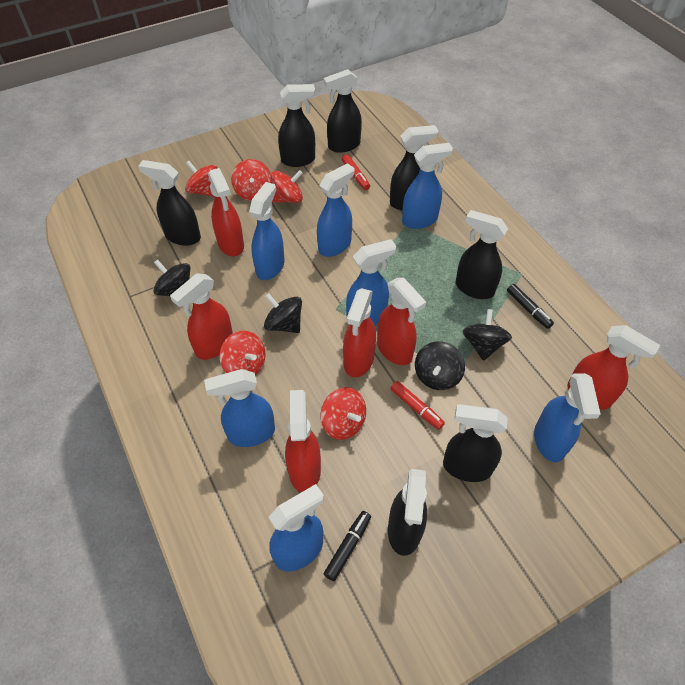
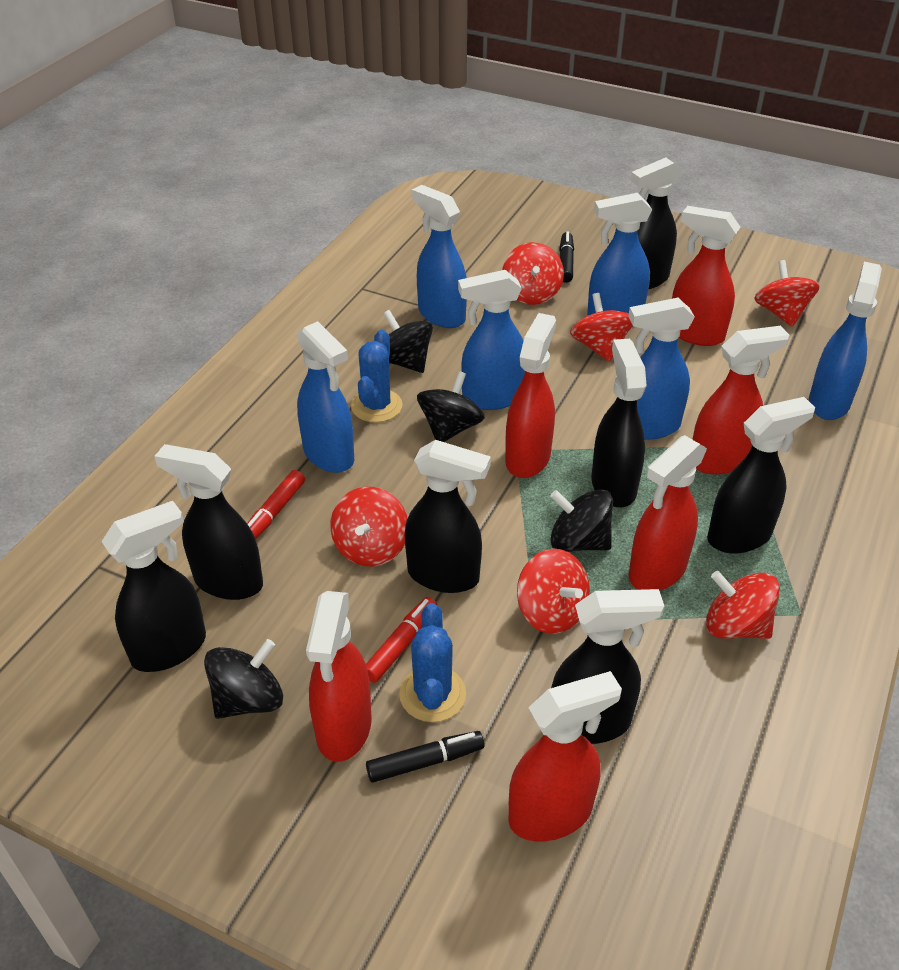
blue cactus: none = 0 -> [351,330,402,423] [399,603,466,722] = 2
blue spray bottle: [204,369,275,447] [249,182,285,280] [269,484,324,571] [317,163,354,257] [346,239,396,325] [402,143,453,229] [534,373,601,462] = 7 -> [297,321,354,473] [412,185,467,328] [458,270,525,410] [587,193,652,316] [628,298,695,440] [809,262,882,420] = 6
red spinning top: [185,161,217,197] [220,331,266,375] [231,159,271,201] [271,170,303,203] [321,387,366,440] = 5 -> [330,487,408,566] [503,242,564,305] [517,549,590,634] [570,293,633,362] [706,571,780,639] [754,260,820,327] = 6

